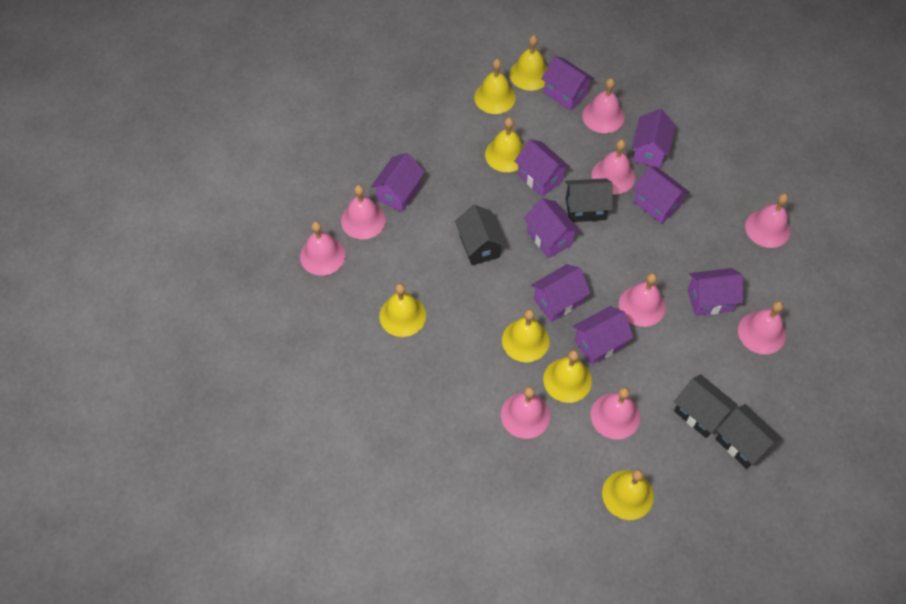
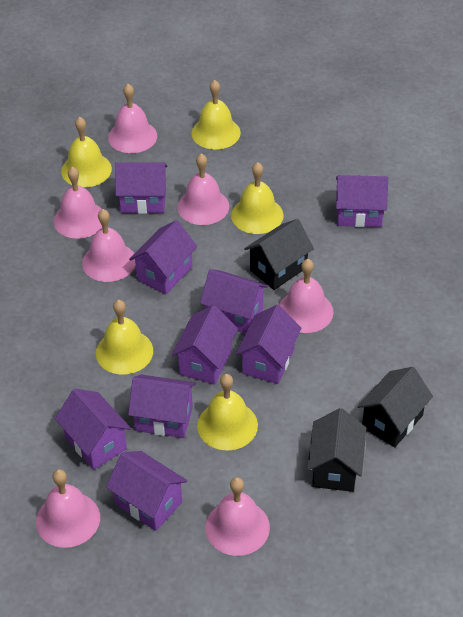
black house: [455,205,506,265] [565,178,613,222] [674,374,738,438] [715,404,781,469] = 4 -> [244,219,314,290] [307,408,366,492] [357,367,433,447] = 3
pink bell: [300,221,346,276] [341,185,386,239] [501,387,550,439] [582,78,625,133] [591,387,640,439] [592,139,635,194] [619,273,666,327] [738,301,786,354] [745,193,790,248] = 9 -> [36,469,100,548] [54,167,102,239] [82,209,136,282] [108,84,157,153] [177,153,229,225] [205,477,270,556] [279,259,333,333] = 7
yellow bell: [379,283,426,337] [474,59,516,114] [485,117,524,172] [502,309,550,362] [509,35,547,91] [543,350,592,403] [602,469,654,520] = 7 -> [61,117,112,187] [96,300,153,375] [191,80,241,150] [197,374,258,450] [231,162,284,234] = 5

